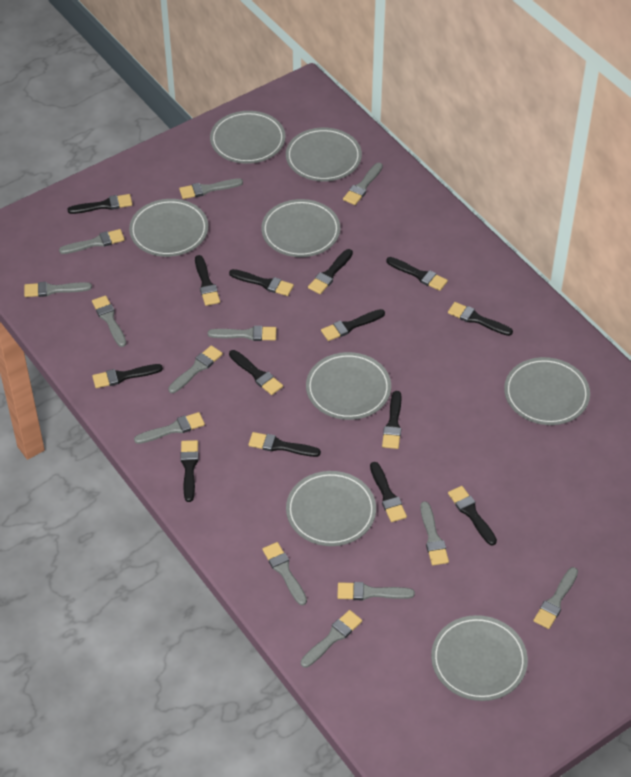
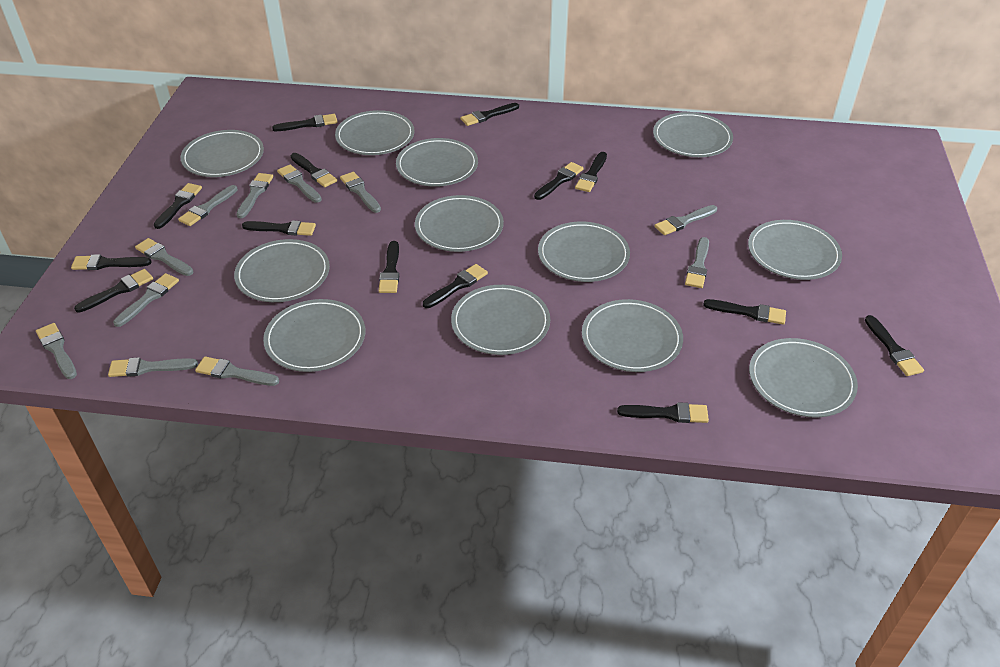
grey brush: [24,282,92,297] [59,229,125,254] [92,295,126,347] [134,412,205,444] [168,345,223,393] [179,178,243,199] [208,326,277,341] [262,542,307,605] [301,610,362,668] [337,582,415,600] [343,163,383,205] [420,501,449,565] [533,567,578,629] = 13 -> [36,323,77,379] [108,357,198,377] [113,273,179,327] [135,238,193,276] [178,185,238,226] [195,356,279,386] [237,173,273,218] [277,164,322,203] [340,172,381,213] [654,205,717,235] [685,237,709,288] = 11
grey plate: [129,199,208,257] [210,111,285,164] [261,199,341,257] [286,128,362,181] [286,471,376,546] [306,352,391,420] [431,615,528,701] [504,357,590,425] = 8 -> [181,130,264,177] [234,239,330,302] [263,299,365,372] [335,110,414,155] [396,138,478,187] [415,195,504,252] [451,285,550,355] [538,222,630,282] [582,299,683,372] [653,112,733,157] [748,220,842,280] [749,338,858,418] = 12

